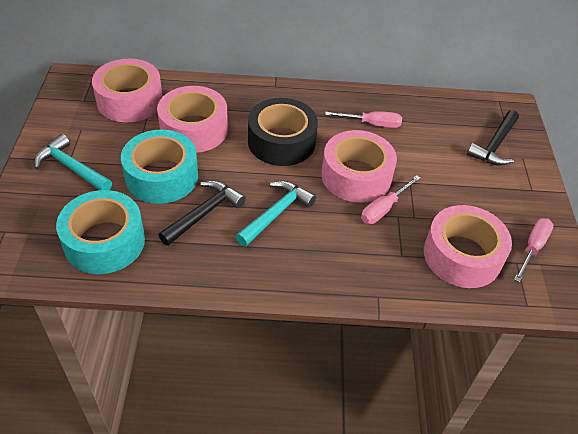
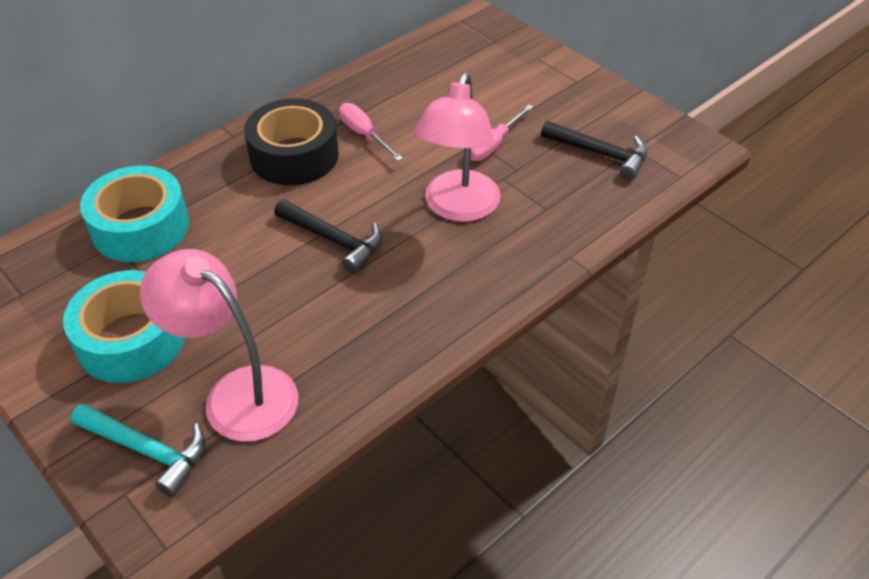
pink lamp: none = 0 -> [140,249,298,442] [414,72,501,222] = 2
pink screwdriver: [325,111,402,128] [361,175,420,224] [514,218,554,282] = 3 -> [339,103,403,161] [470,105,534,161] = 2
pink tape: [92,59,163,122] [157,86,228,153] [321,130,397,203] [424,205,512,288] = 4 -> none = 0
turquoise hammer: [34,134,112,190] [235,181,316,247] = 2 -> [71,403,205,497] = 1

